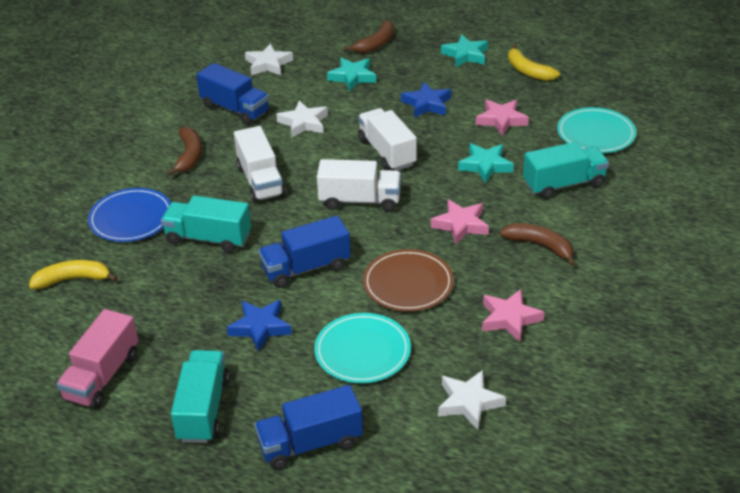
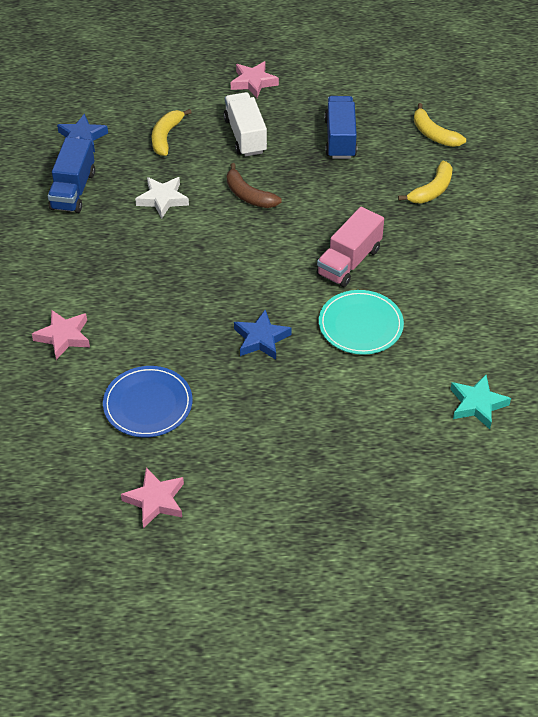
blue truck: [196,63,269,125] [254,385,363,470] [258,216,351,288] = 3 -> [48,137,95,213] [324,96,357,159] = 2
brown banana: [167,127,202,176] [344,20,394,53] [500,223,576,266] = 3 -> [227,163,282,208] = 1
brown plate: [363,249,454,311] = 1 -> none = 0
turquoise plate: [314,313,411,383] [557,107,636,153] = 2 -> [319,290,404,355] = 1
turquoise star: [327,58,376,91] [441,34,488,67] [458,143,514,183] = 3 -> [450,375,511,429] = 1
turquoise truck: [161,196,251,253] [171,350,230,443] [523,142,609,199] = 3 -> none = 0
white star: [245,43,293,76] [276,101,328,138] [438,370,506,430] = 3 -> [135,177,189,219] = 1
white truck: [234,126,285,203] [317,159,401,212] [358,108,417,171] = 3 -> [223,92,267,156] = 1
yellow banana: [29,260,118,289] [508,44,560,81] = 2 -> [152,109,192,156] [398,161,453,204] [414,103,466,147] = 3

